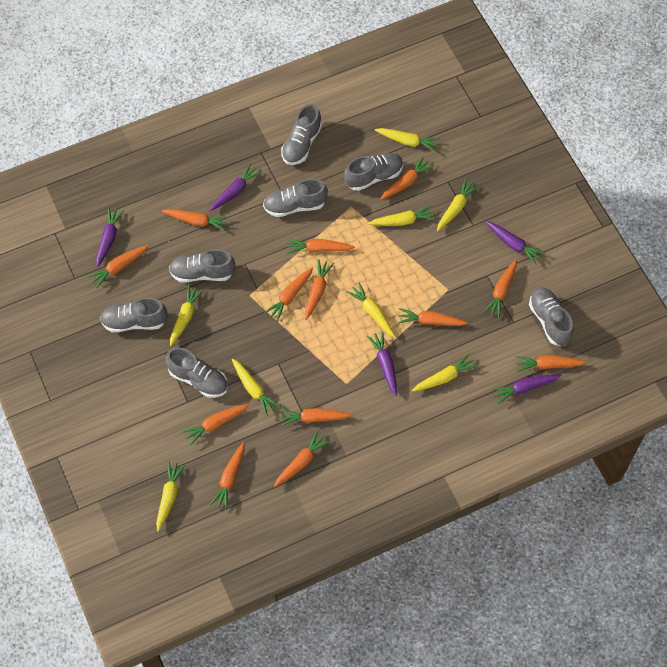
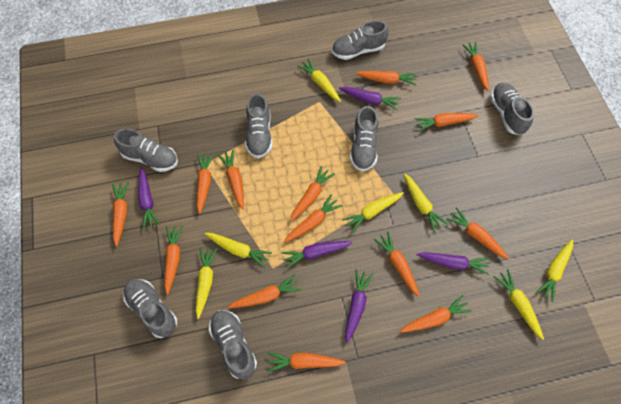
orange carrot: [87,245,149,288] [162,209,229,231] [182,404,249,446] [210,442,244,510] [264,268,313,322] [274,430,331,487] [280,408,352,426] [287,239,355,254] [305,259,334,320] [380,156,434,200] [398,308,468,326] [483,259,517,318] [516,355,587,372] = 13 -> [112,182,129,246] [164,226,183,295] [197,153,214,214] [218,150,244,209] [228,274,302,308] [267,352,346,372] [284,194,343,243] [290,166,335,221] [355,71,417,85] [373,231,420,297] [400,295,472,333] [415,113,478,131] [446,207,509,259] [462,42,489,91] = 14
yellow carrot: [156,461,185,532] [170,284,204,346] [232,359,280,416] [346,283,395,337] [368,205,436,226] [375,128,440,152] [412,353,478,392] [437,178,479,231] = 8 -> [196,247,218,319] [205,233,272,268] [297,58,341,102] [342,192,404,233] [404,173,448,232] [493,269,544,340] [536,239,573,302] = 7

